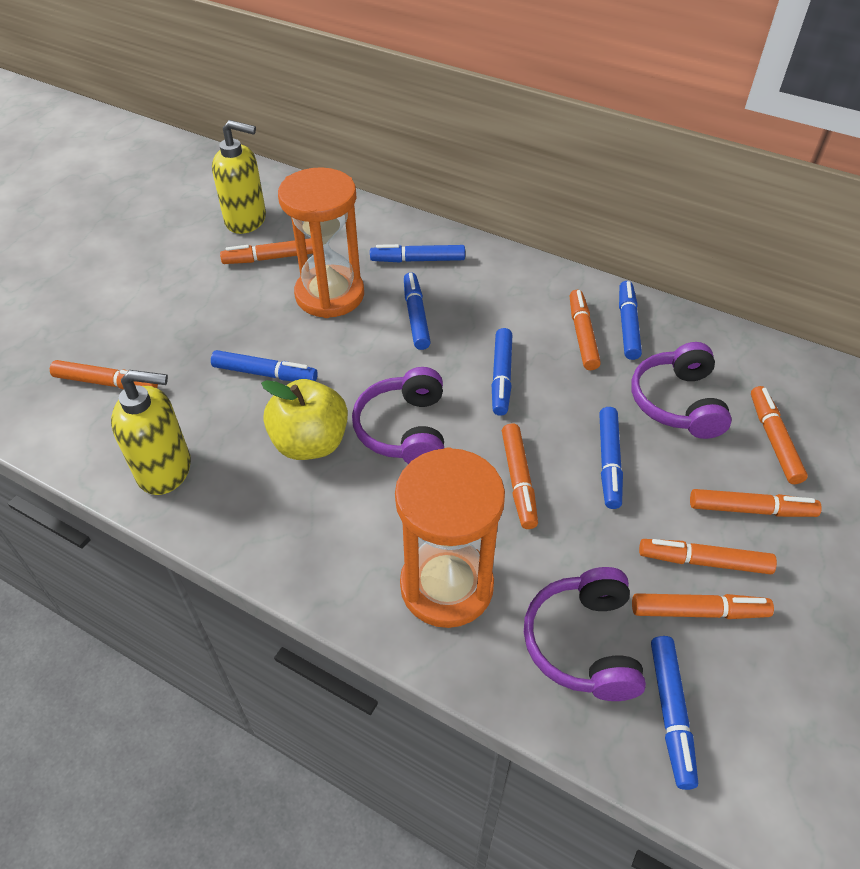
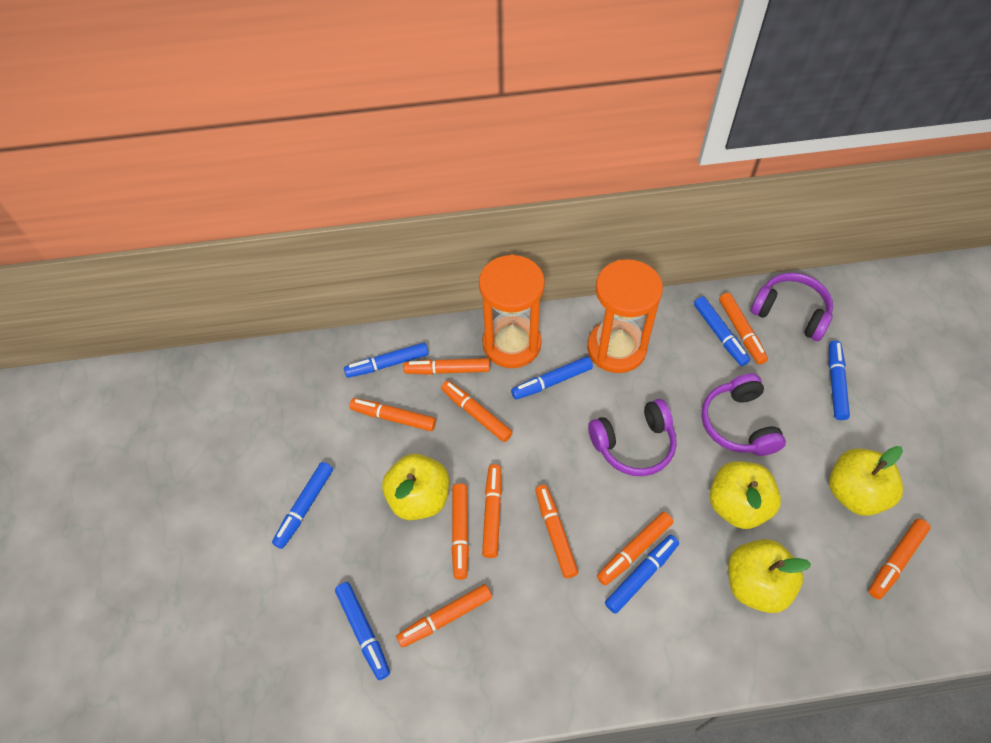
orange marker: [50,360,158,389] [220,238,313,264] [502,423,538,529] [569,290,601,370] [632,593,774,619] [639,539,777,574] [690,489,822,517] [751,386,808,484] = 8 -> [349,398,436,431] [396,584,492,648] [404,358,490,375] [441,380,513,442] [451,483,469,580] [482,464,502,558] [535,485,578,578] [597,512,673,585] [719,293,768,365] [868,519,930,599] = 10
yellow apple: [261,379,348,460] = 1 -> [382,454,449,520] [709,461,781,529] [728,539,811,613] [829,446,903,516] = 4
yellow soap dispenser: [111,370,191,495] [212,120,266,234] = 2 -> none = 0

